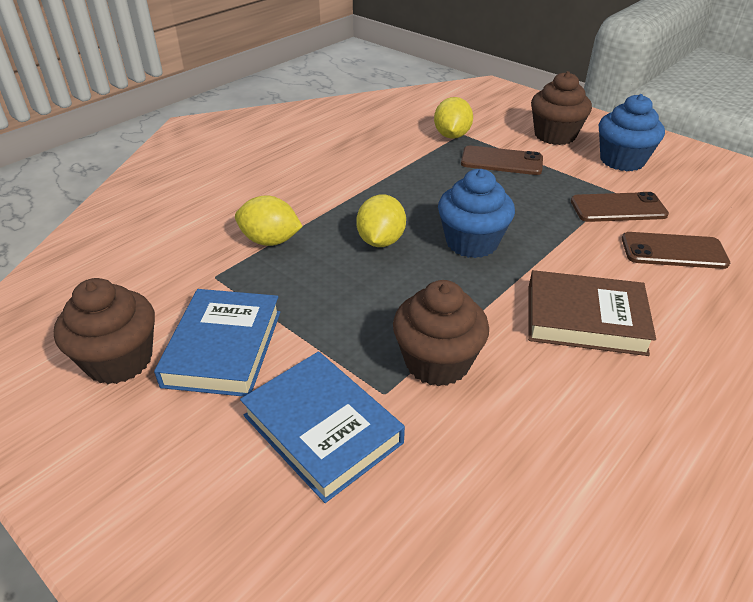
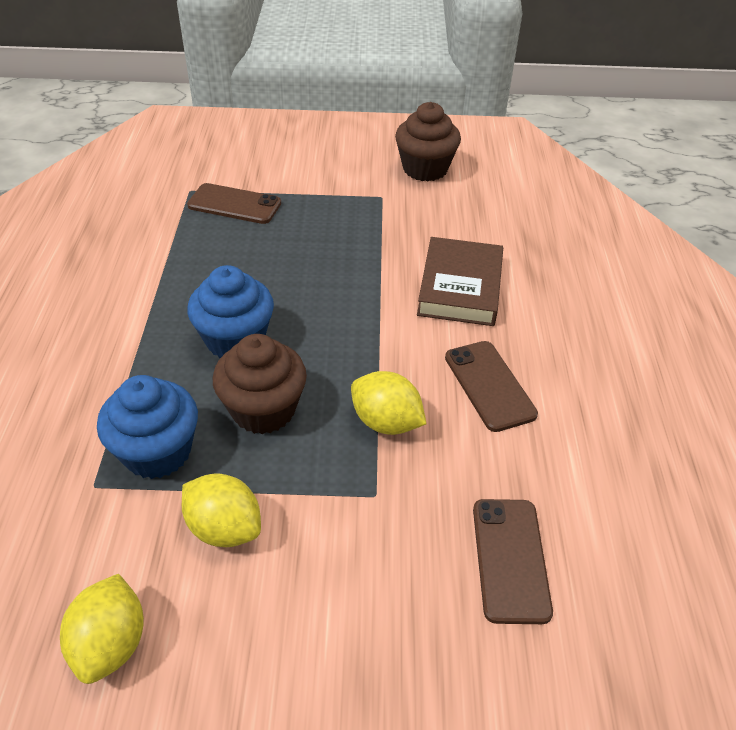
blue book: [154,289,280,397] [240,351,405,503] = 2 -> none = 0
brown cupcake: [54,278,155,384] [393,280,489,386] [531,71,592,145] = 3 -> [213,334,307,434] [395,102,461,181] = 2

